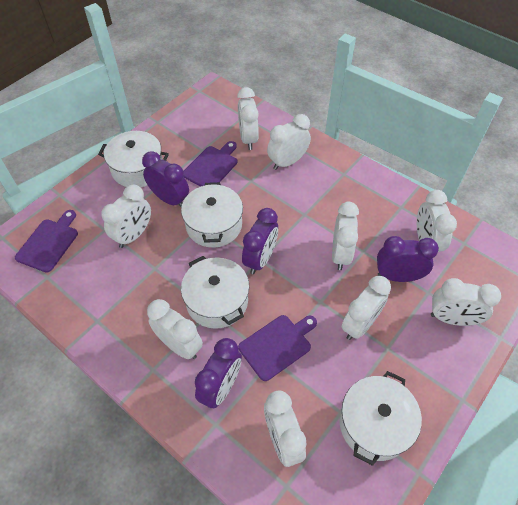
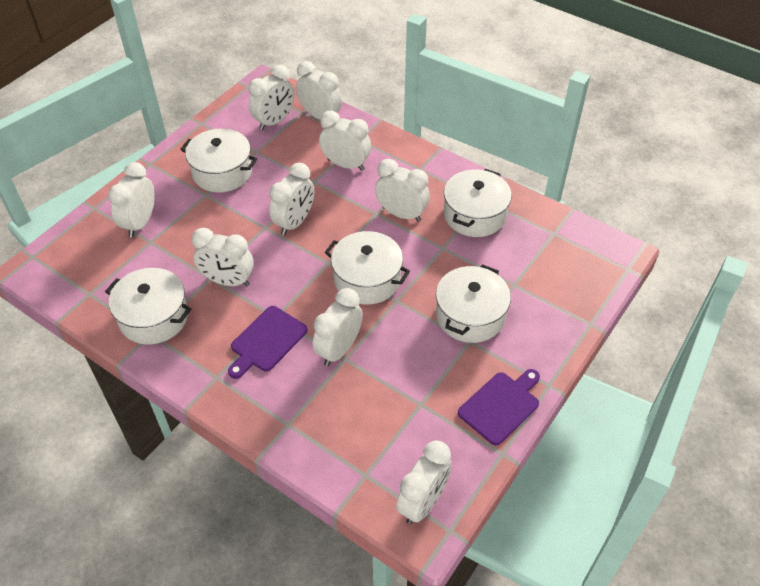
purple clock: [142,151,189,207] [195,338,242,408] [242,208,278,274] [377,236,439,282] = 4 -> none = 0
purple cutting board: [15,210,78,273] [183,141,237,187] [238,315,317,381] = 3 -> [228,306,308,379] [458,369,540,445] = 2
white pot: [98,131,169,187] [181,182,243,248] [181,256,249,329] [339,371,422,466] = 4 -> [105,268,191,345] [180,128,257,193] [325,231,410,305] [436,264,511,343] [444,169,512,237] = 5

